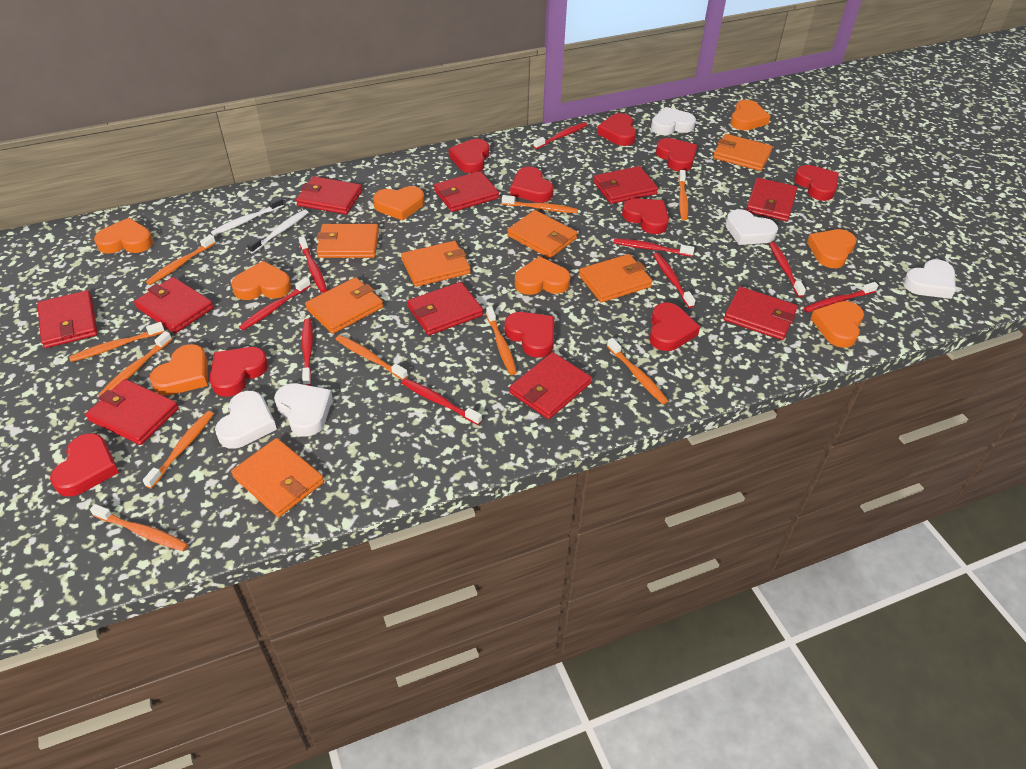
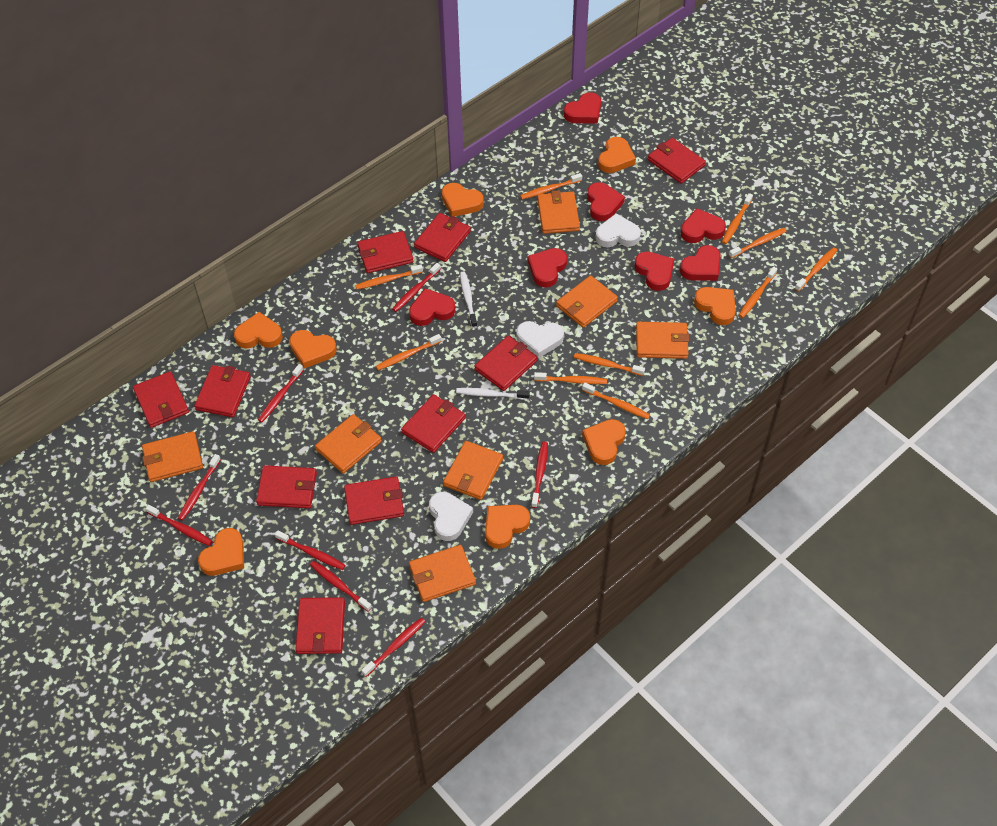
red heart: [50,433,119,497] [210,347,268,397] [449,139,489,173] [505,312,554,358] [510,167,553,203] [597,113,636,146] [622,198,669,234] [649,303,700,351] [656,138,697,172] [794,165,839,201] = 10 -> [409,289,455,326] [528,248,567,288] [564,92,601,124] [587,182,625,221] [635,251,674,291] [680,245,721,281] [681,208,726,243] = 7
red toothbrush: [239,277,311,331] [298,236,327,293] [302,319,313,386] [401,378,482,425] [533,122,587,149] [613,238,695,257] [653,253,696,308] [769,242,806,297] [804,282,878,313] = 9 -> [146,505,213,546] [178,454,221,521] [258,364,304,422] [275,530,346,570] [310,561,372,612] [361,617,426,677] [392,263,441,312] [531,441,548,508] = 8
white heart: [215,391,277,449] [274,383,333,437] [651,107,696,135] [725,209,778,245] [903,259,956,299] = 5 -> [429,492,473,541] [516,321,564,358] [595,213,641,247] = 3

